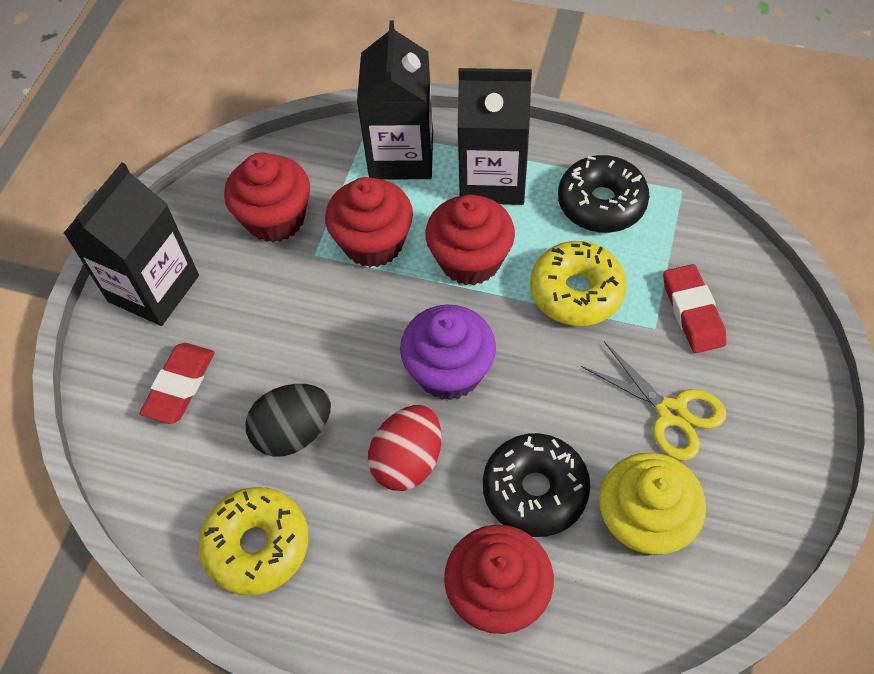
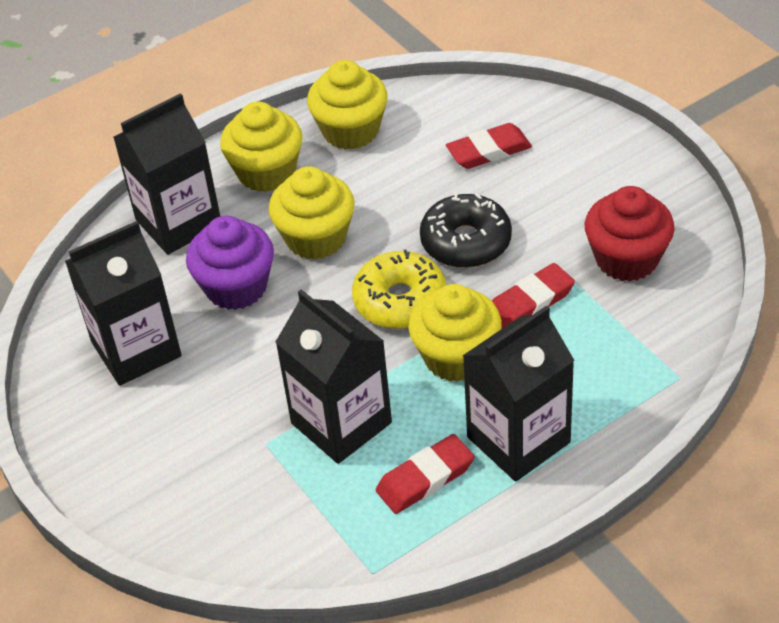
black carton: [64,163,199,326] [357,20,433,180] [458,68,532,205] = 3 -> [65,221,182,386] [113,93,220,255] [276,289,392,464] [462,306,575,482] = 4
black donut: [483,433,590,537] [558,155,649,233] = 2 -> [420,193,512,268] = 1
black egg: [245,384,331,457] = 1 -> none = 0
red cupcake: [224,153,310,242] [325,177,413,267] [425,195,515,285] [444,525,554,634] = 4 -> [585,186,675,282] = 1
red egg: [368,405,442,491] = 1 -> none = 0
red eraser: [139,343,215,424] [663,264,727,353] = 2 -> [376,434,474,514] [446,123,532,169] [492,263,575,329] = 3
yellow cupcake: [599,453,706,556] = 1 -> [220,101,303,192] [269,166,355,260] [307,60,388,150] [409,284,502,382] = 4
yellow donut: [198,487,309,595] [530,241,627,326] = 2 -> [352,249,446,329] = 1
yellow scissors: [581,341,726,460] = 1 -> none = 0

